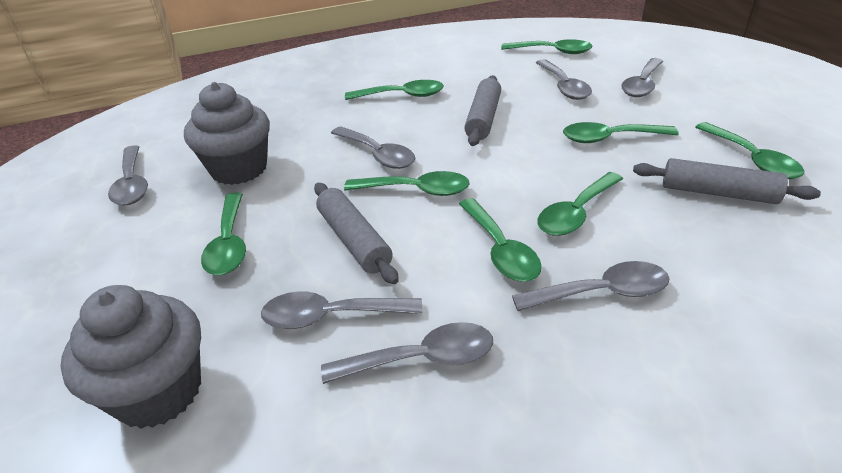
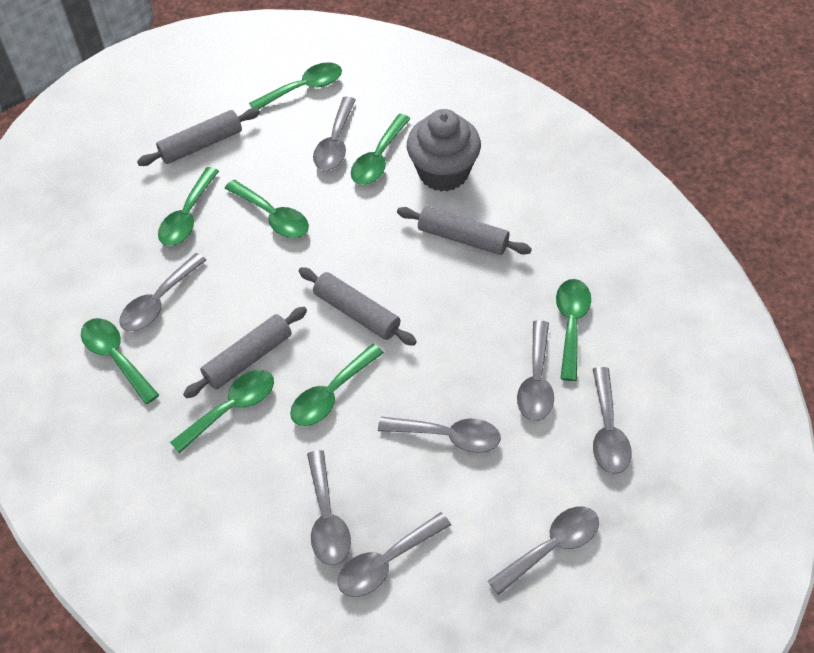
grey cupcake: [61,285,201,429] [184,82,270,185] = 2 -> [407,109,481,192] = 1
grey rolling pin: [314,183,399,284] [464,75,501,146] [633,158,821,204] = 3 -> [137,108,260,166] [183,307,307,398] [299,267,417,346] [397,206,532,255] = 4
grey spoon: [108,145,148,206] [261,291,422,329] [321,322,493,384] [331,126,415,169] [512,261,670,311] [536,59,592,100] [621,58,663,97] = 7 -> [119,253,206,332] [307,450,351,565] [313,97,356,170] [338,512,451,597] [378,416,501,453] [488,507,599,595] [517,320,554,421] [593,367,631,474] = 8

